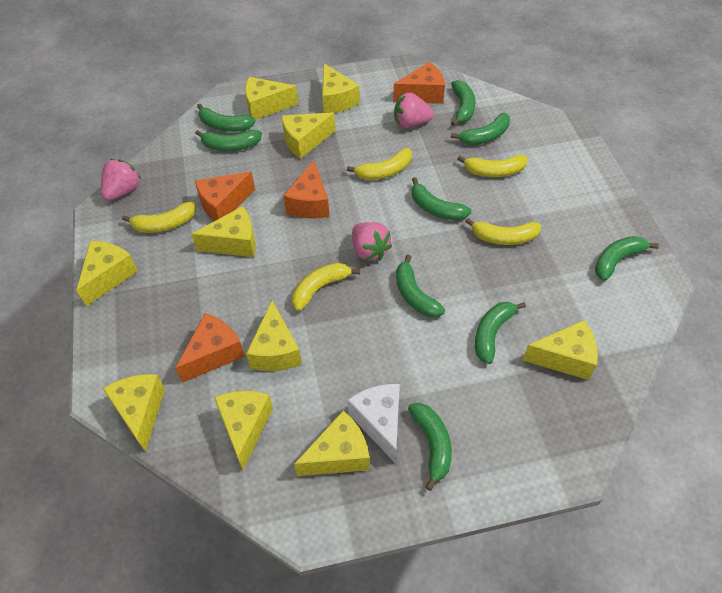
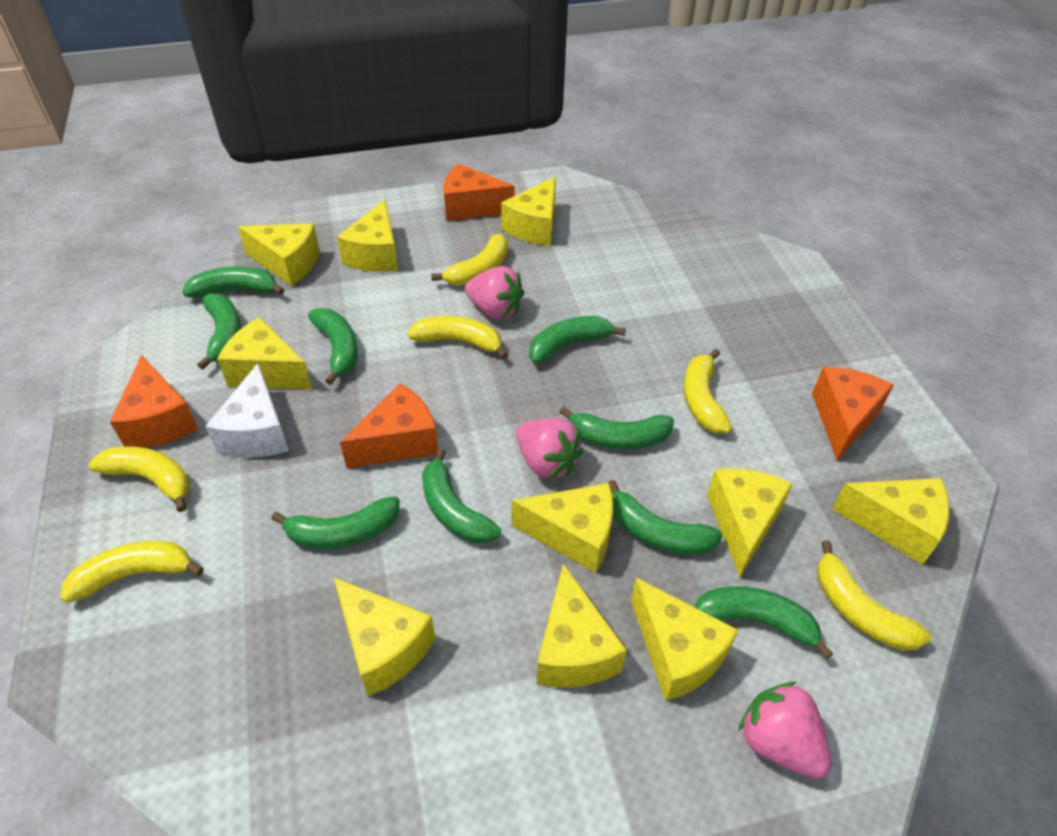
yellow banana: [122,202,196,233] [292,263,360,311] [347,148,412,180] [458,155,527,177] [465,218,541,245] = 5 -> [60,541,204,603] [89,446,190,512] [407,316,508,359] [431,234,508,286] [684,349,732,433] [817,540,931,651] = 6

